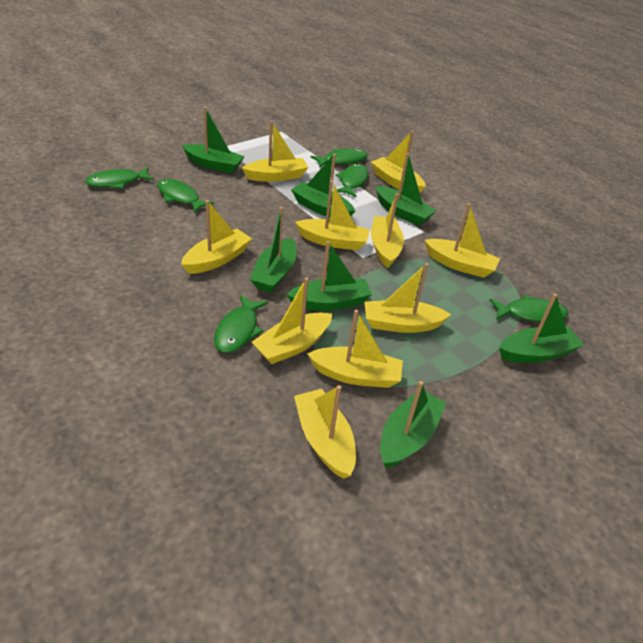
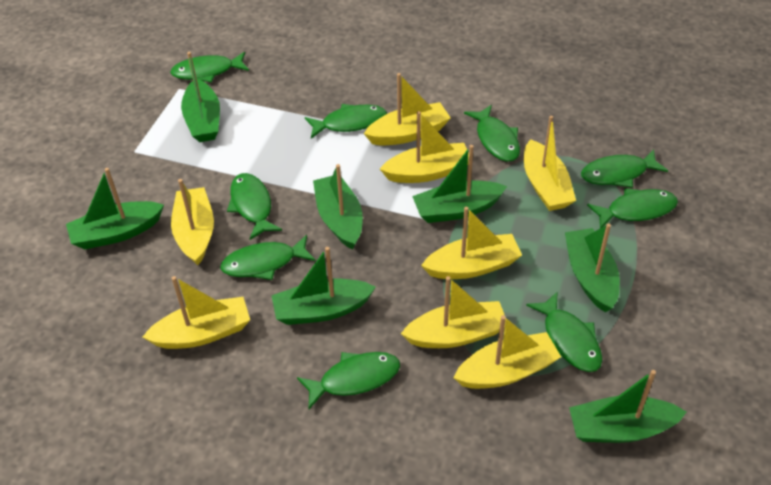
green fish: [85,167,154,189] [157,179,214,214] [214,295,268,353] [311,149,368,168] [335,164,369,197] [489,295,568,322] = 6 -> [170,52,249,83] [220,235,315,280] [227,173,282,240] [297,352,400,409] [305,104,387,139] [464,105,520,162] [526,291,602,372] [581,149,668,188] [587,188,678,228] = 9
yellow boat: [181,200,252,274] [242,121,309,182] [252,277,332,364] [294,385,356,479] [295,180,370,250] [307,310,403,388] [365,263,451,333] [371,131,426,193] [371,193,404,268] [425,203,500,278] = 10 -> [143,276,250,349] [171,179,214,265] [364,73,450,145] [380,111,469,183] [401,276,506,348] [421,207,522,279] [453,315,561,389] [524,116,576,211] = 8

